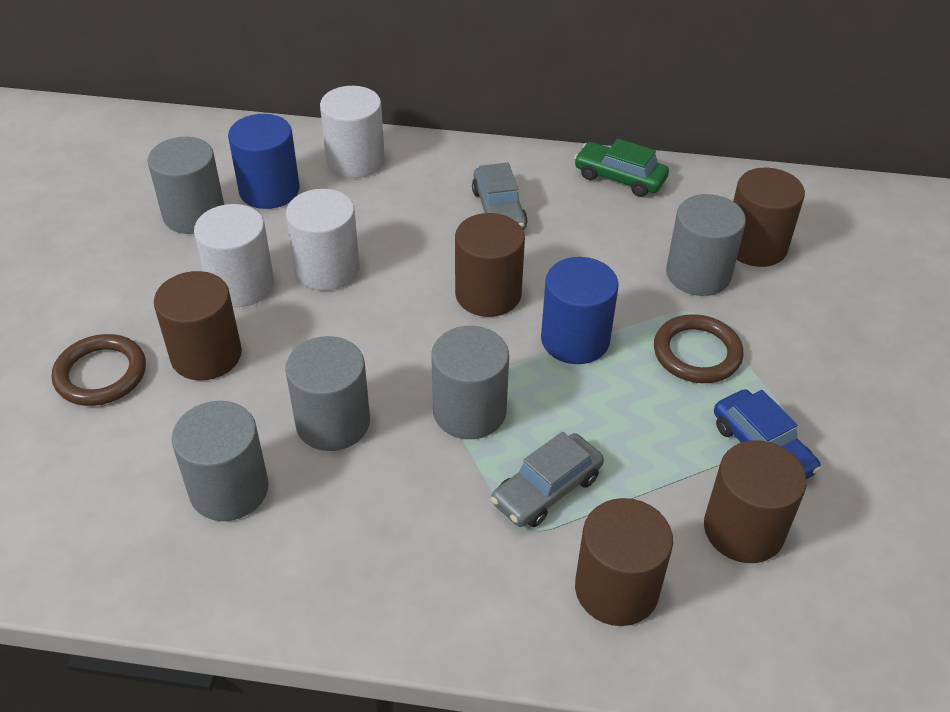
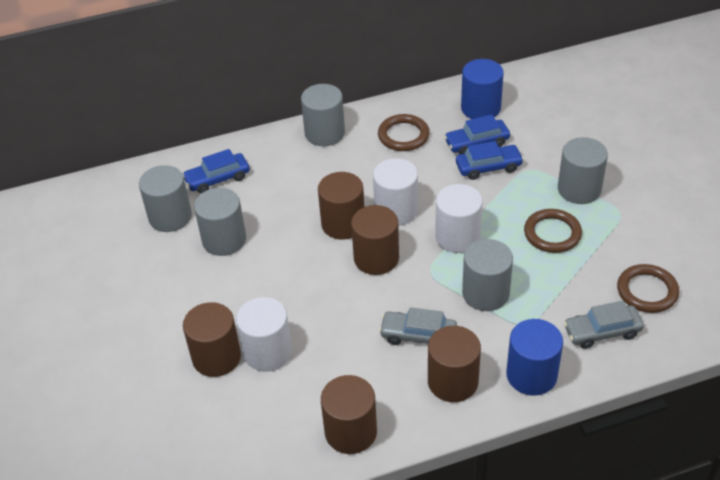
blue car: [714,389,821,479] = 1 -> [183,149,250,194] [444,114,510,154] [456,141,524,180] = 3
brown ring: [52,334,146,406] [654,314,743,383] = 2 -> [378,114,429,151] [524,209,582,253] [617,264,679,313] = 3
green car: [574,139,669,197] = 1 -> none = 0

